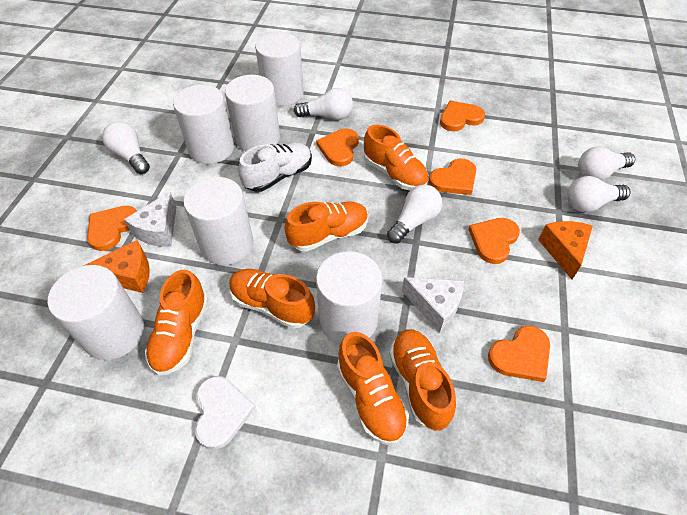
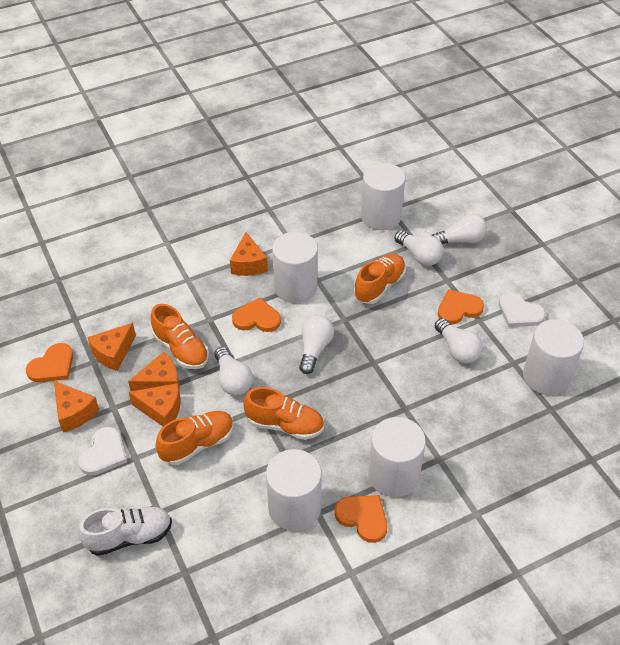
orange cheese: [83,240,150,293] [538,221,593,279] = 2 -> [54,381,99,432] [87,323,136,371] [128,352,180,392] [129,383,181,426] [230,232,268,276] = 5
orange heart: [87,206,137,251] [316,128,359,166] [429,159,476,195] [440,101,485,131] [468,218,520,264] [488,326,550,382] = 6 -> [26,343,73,382] [232,297,281,332] [335,495,387,543] [438,289,484,325] = 4
orange shoe: [145,269,208,376] [229,269,315,329] [285,202,368,251] [337,332,409,445] [364,125,428,190] [389,329,456,431] = 6 -> [151,304,209,369] [156,411,234,465] [244,387,324,440] [354,253,406,304] = 4
white cheese: [124,192,176,247] [402,277,464,333] = 2 -> none = 0
white cylinder: [48,265,144,360] [173,85,234,164] [183,177,253,265] [225,75,280,151] [255,32,304,106] [316,251,382,344] = 6 -> [266,449,322,531] [272,232,318,303] [361,163,406,230] [368,417,426,497] [523,319,584,395] = 5
white heart: [195,376,256,449] = 1 -> [78,427,127,476] [499,292,546,327] = 2

